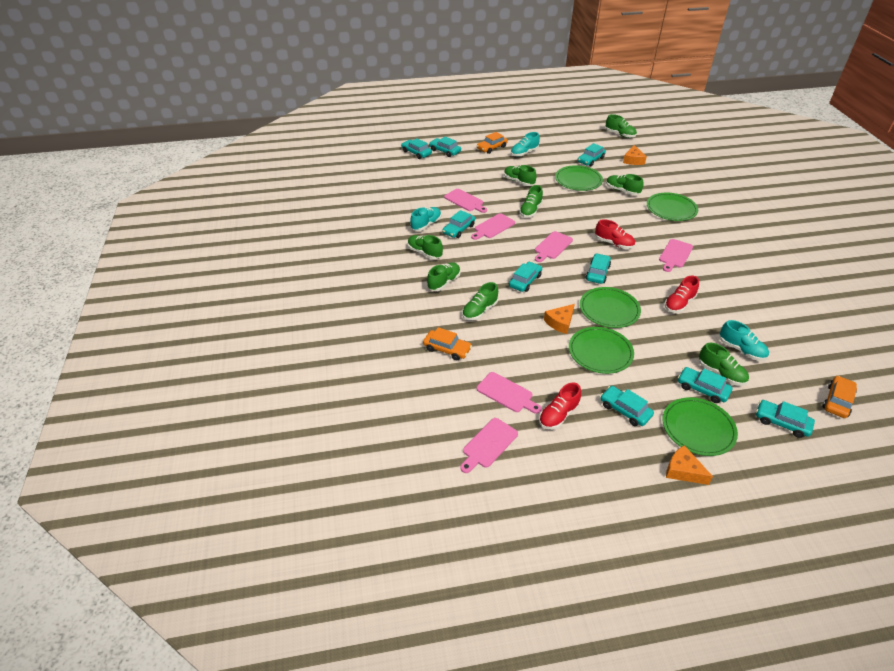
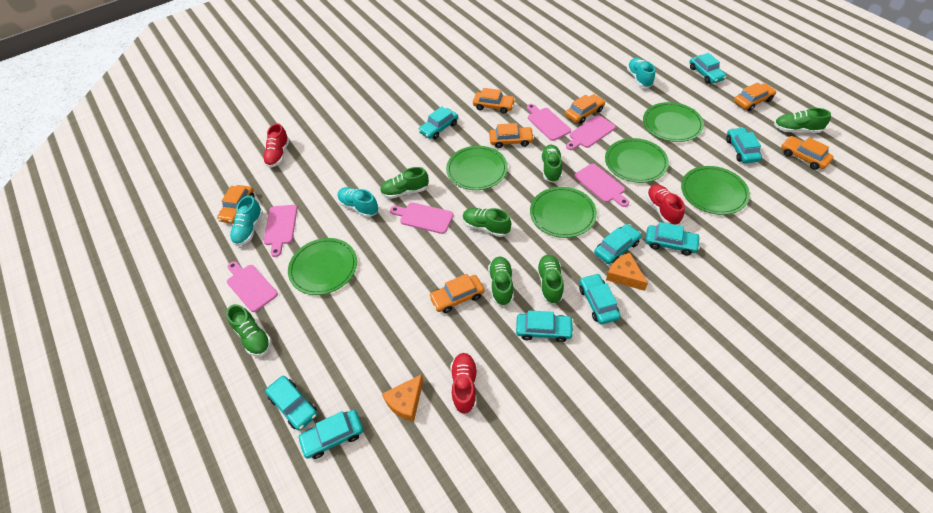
green plate: [555,165,603,191] [569,327,634,374] [580,287,641,328] [647,193,698,221] [662,397,738,456] = 5 -> [288,238,357,295] [446,146,508,190] [530,187,597,238] [605,138,669,183] [643,102,704,142] [681,166,750,215] = 6
green shoe: [408,235,443,259] [427,262,461,291] [462,282,498,320] [504,165,536,186] [519,185,543,218] [606,114,637,138] [606,174,644,195] [699,342,749,385] = 8 -> [226,304,271,356] [380,167,429,199] [463,208,511,237] [488,256,514,306] [537,255,564,304] [540,145,562,183] [774,108,831,133] = 7
orange car: [423,327,472,360] [477,132,508,154] [822,376,857,418] = 3 -> [217,185,254,224] [429,274,485,313] [473,88,516,114] [489,123,534,148] [565,94,605,124] [734,82,776,111] [781,136,834,170] = 7
orange cheese: [544,304,575,334] [623,145,647,165] [666,445,713,485] = 3 -> [382,374,424,422] [606,253,648,291] = 2

